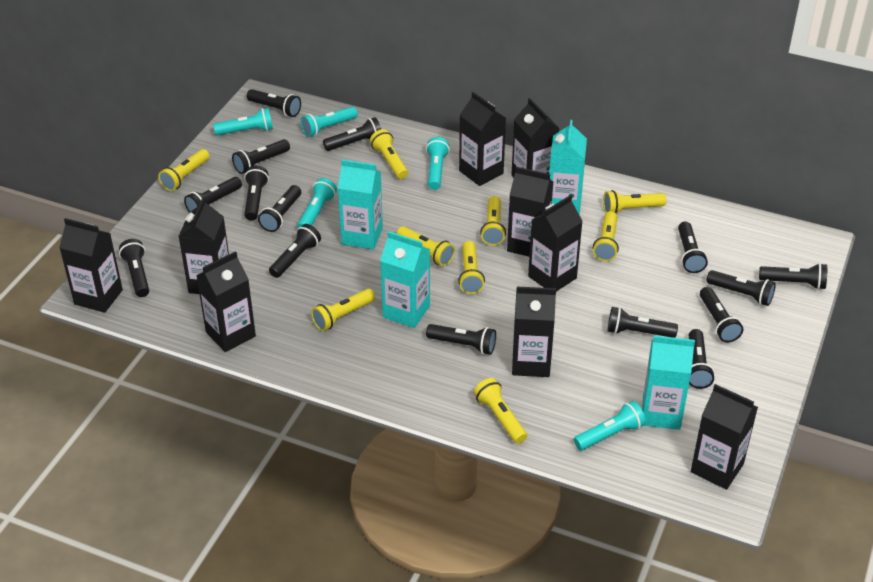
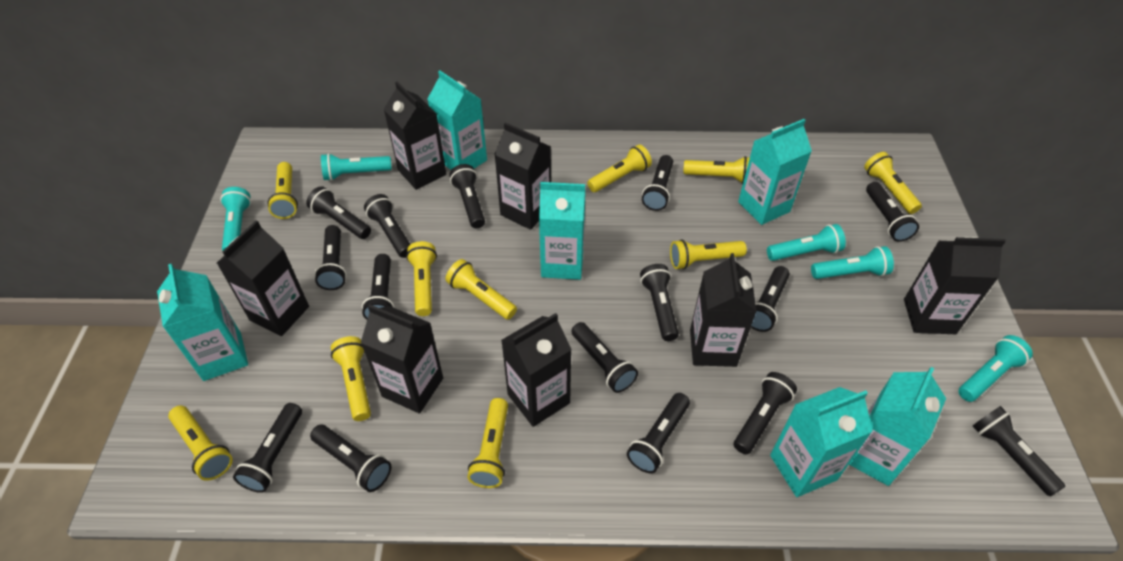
black carton: [59,218,123,313] [178,197,229,294] [196,251,256,352] [459,92,506,186] [507,167,553,257] [511,98,559,178] [512,287,556,377] [528,195,583,292] [691,384,758,490] = 9 -> [217,220,309,336] [361,304,443,414] [384,82,446,190] [494,122,551,230] [501,313,572,427] [690,253,757,367] [904,237,1006,334] = 7
turquoise carton: [338,159,383,249] [380,231,430,328] [549,120,587,214] [642,335,695,430] = 4 -> [157,264,248,381] [428,71,487,170] [539,182,586,280] [738,119,812,225] [770,387,873,497] [849,367,946,486] = 6
yellow flashlight: [158,149,210,191] [311,289,375,331] [370,129,408,179] [397,226,455,266] [458,241,485,294] [474,378,527,444] [480,196,506,246] [593,211,619,261] [603,190,667,214] = 9 -> [168,405,233,481] [267,162,298,219] [331,336,371,421] [406,241,437,316] [446,259,517,320] [467,398,508,488] [587,144,652,192] [670,239,747,269] [683,156,750,184] [864,152,922,214] = 10

